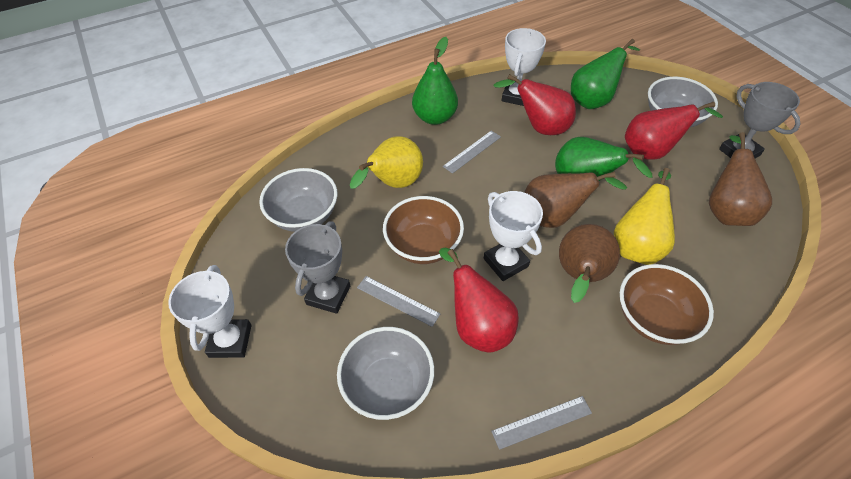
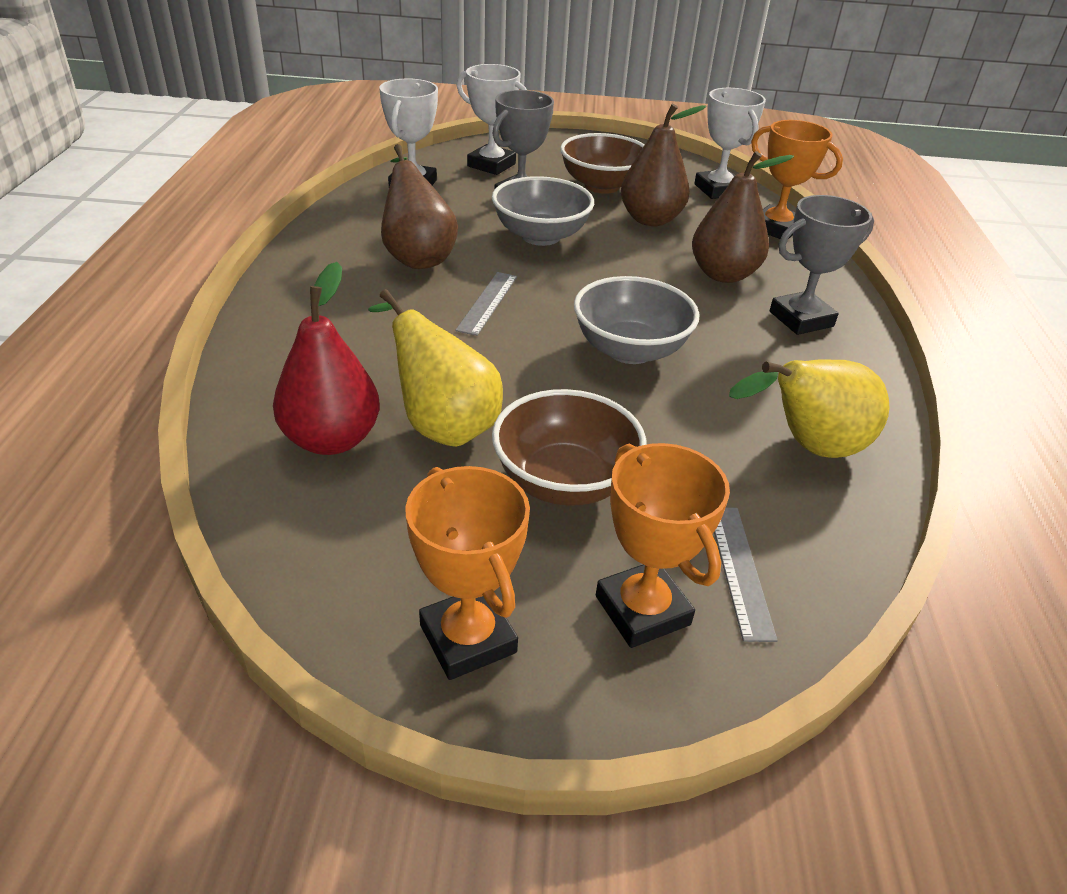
green pear: [412,37,458,125] [555,137,652,181] [571,39,640,109] = 3 -> none = 0
grey bowl: [259,168,337,232] [337,327,434,420] [648,77,718,127] = 3 -> [492,176,594,246] [574,276,699,364] = 2
grey ruler: [357,276,440,327] [443,131,501,174] [491,396,592,450] = 3 -> [455,272,517,336] [714,508,778,642] = 2
orange trophy: none = 0 -> [405,466,530,680] [596,443,730,648] [751,120,843,239] = 3
red pear: [439,248,519,353] [493,74,576,135] [625,102,723,160] = 3 -> [273,262,380,455] = 1

